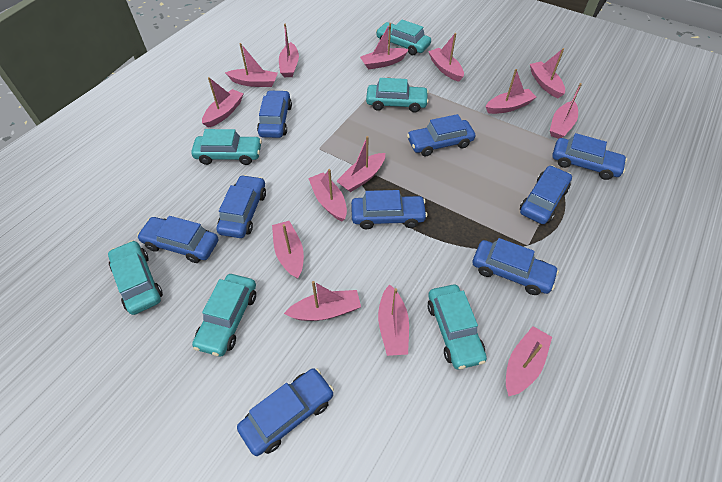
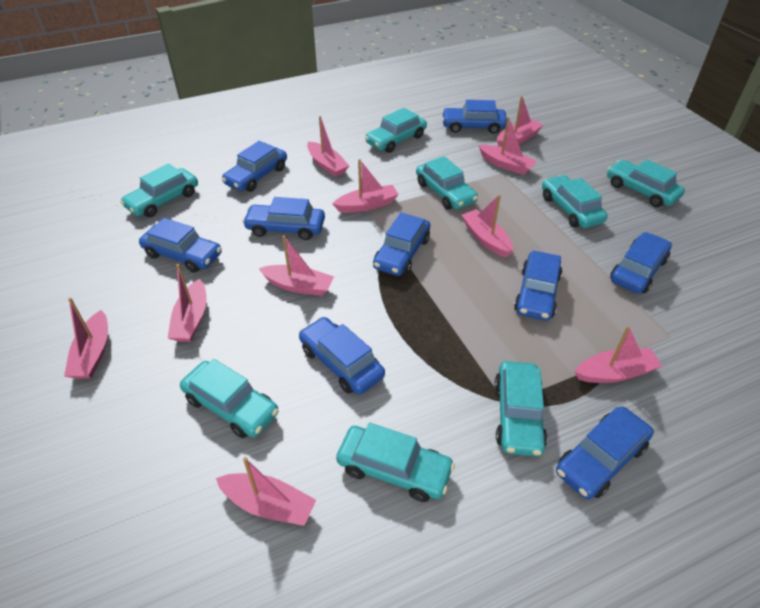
pink boat: [202,77,244,128] [225,43,278,87] [272,221,304,279] [279,24,299,77] [284,281,361,321] [308,169,347,222] [336,136,385,192] [360,23,409,70] [378,284,409,356] [428,33,464,82] [486,69,536,114] [506,326,552,396] [530,48,565,98] [550,83,582,139] = 14 -> [64,298,108,379] [168,264,207,342] [216,457,316,526] [258,235,334,296] [307,116,349,177] [332,159,399,213] [462,195,513,258] [479,117,537,175] [497,96,543,148] [574,326,662,383] = 10
turquoise car: [108,240,163,315] [191,129,262,165] [192,274,256,356] [366,78,429,113] [376,20,431,55] [428,285,487,369] = 6 -> [120,164,198,217] [180,359,279,438] [336,423,455,502] [365,108,427,153] [416,156,478,210] [494,361,547,457] [542,175,608,228] [607,159,685,207] = 8

